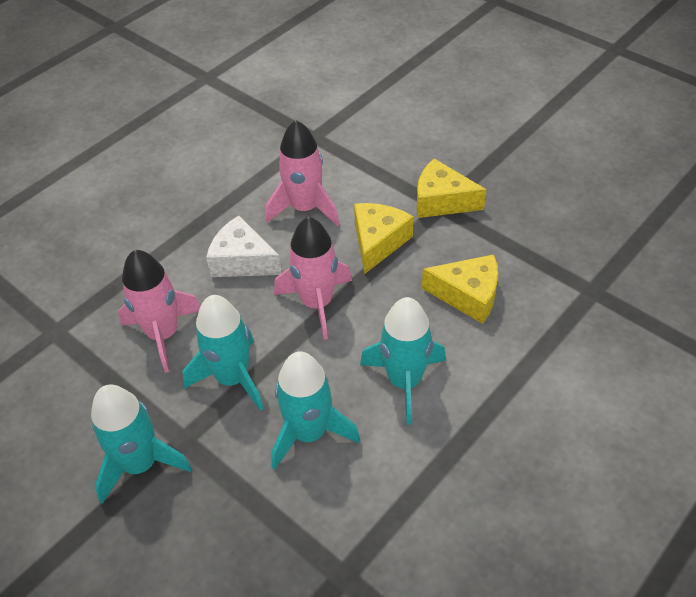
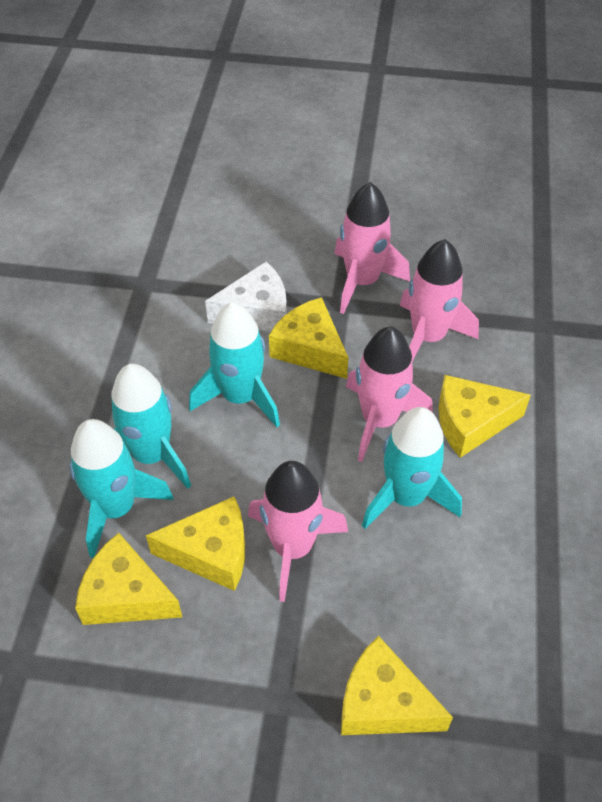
pink rocket: [118,250,201,373] [266,120,339,226] [274,217,352,340] = 3 -> [248,461,348,602] [334,182,410,314] [346,327,433,462] [400,239,479,362] = 4
yellow cheese: [354,203,414,274] [417,159,487,218] [422,254,498,324] = 3 -> [75,533,182,625] [146,496,245,591] [269,297,348,379] [341,636,453,735] [438,375,531,458] = 5

